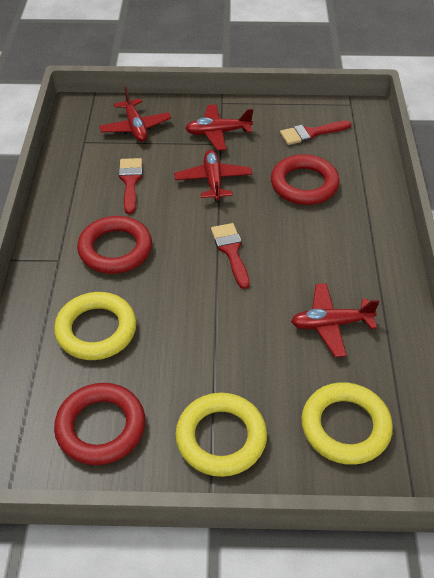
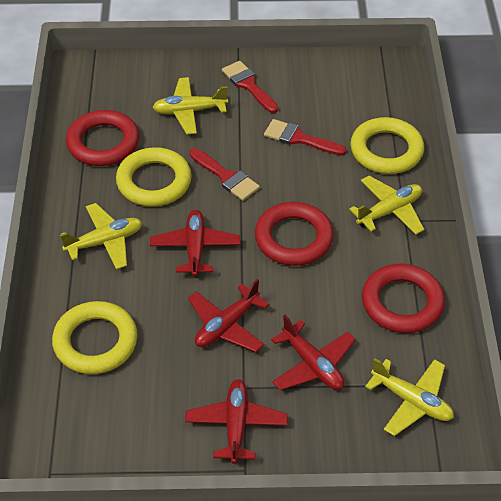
yellow plane: none = 0 -> [60,203,142,270] [152,77,228,134] [349,176,424,235] [365,358,454,436] = 4

